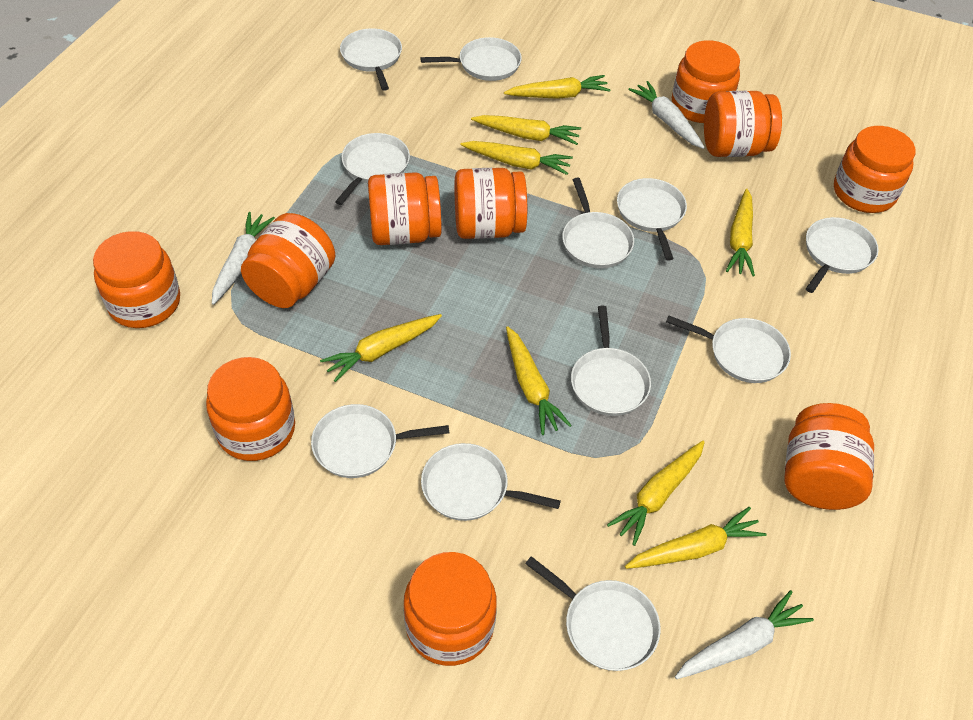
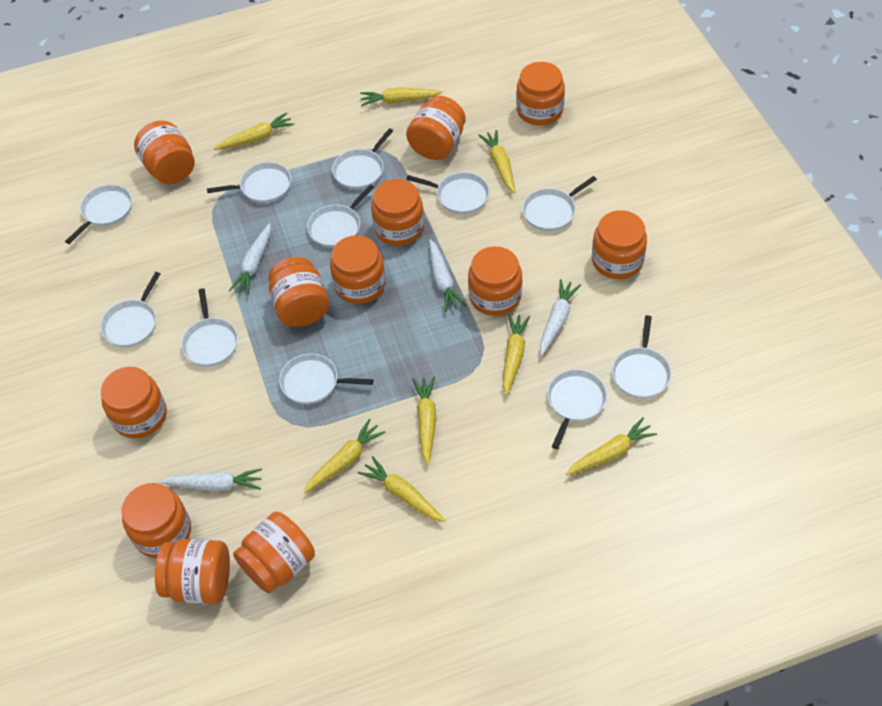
orange jar: [93,231,180,328] [206,357,295,461] [241,213,336,308] [368,172,442,245] [404,552,497,666] [455,168,527,239] [672,40,740,123] [704,91,782,157] [784,403,874,510] [834,126,916,213] = 10 -> [101,367,167,438] [121,483,191,558] [134,121,195,184] [155,539,230,604] [233,512,315,593] [268,257,329,327] [330,235,386,304] [371,179,424,246] [406,96,466,160] [468,246,522,316] [516,62,565,125] [592,210,647,279] = 12
white carrot: [212,212,275,305] [628,81,705,149] [675,590,814,679] = 3 -> [159,468,262,491] [229,223,271,295] [429,239,466,312] [540,279,581,356] = 4

